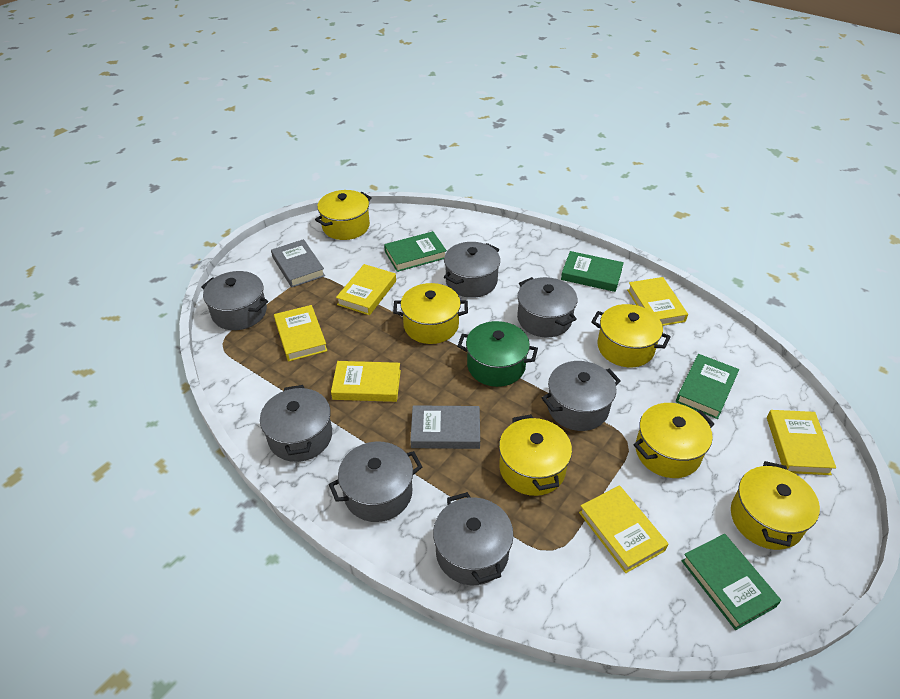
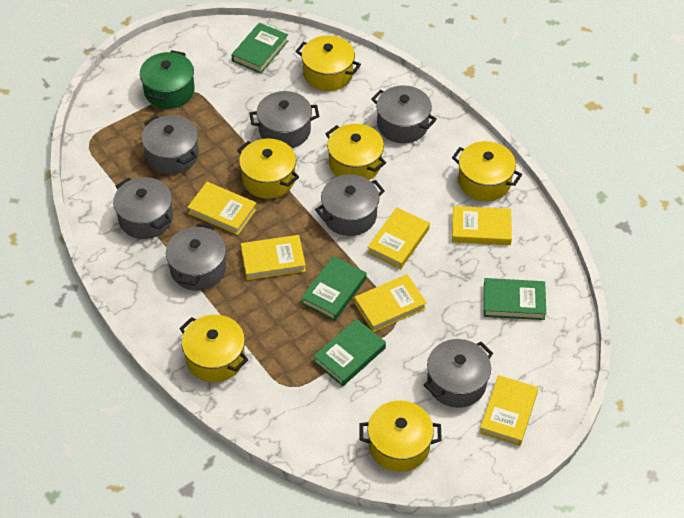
grey book: [271,239,325,288] [410,405,480,449] = 2 -> none = 0

